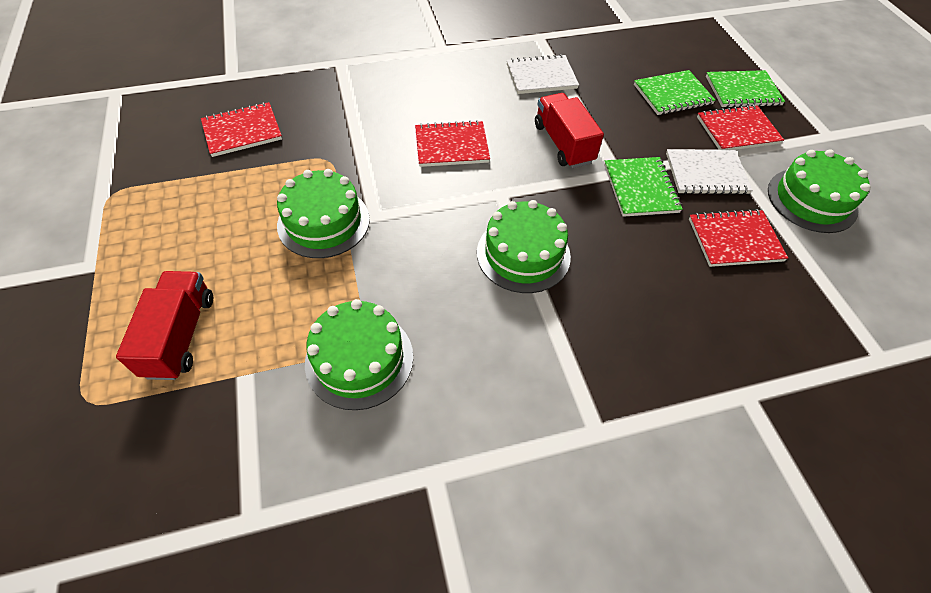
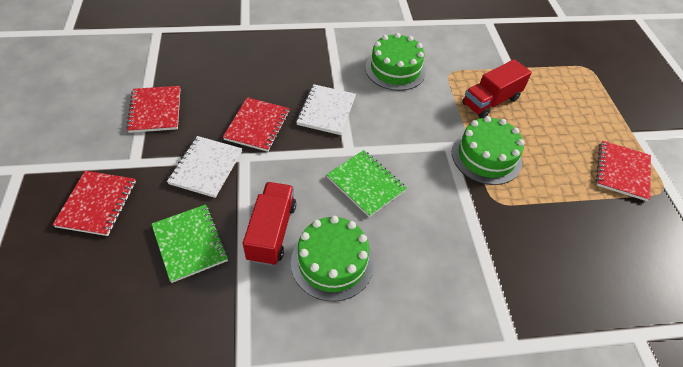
green cake: [277,169,370,258] [305,299,413,410] [477,200,571,293] [768,149,871,233] = 4 -> [291,216,374,302] [365,33,426,91] [452,116,524,185] = 3
green notebook: [604,157,683,217] [634,70,716,115] [706,70,785,108] = 3 -> [152,204,228,283] [326,150,407,217] = 2

